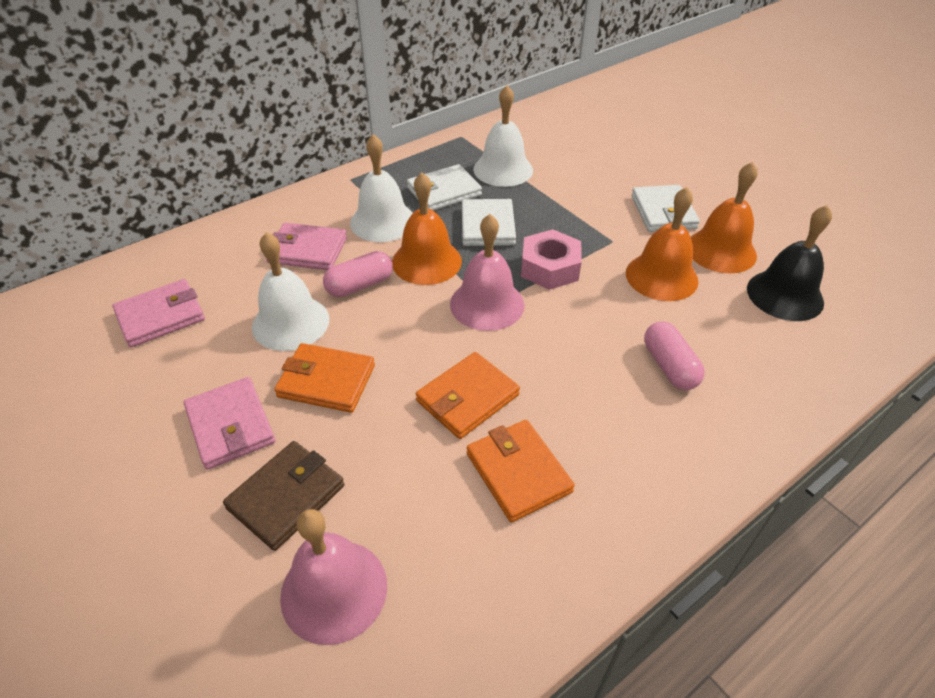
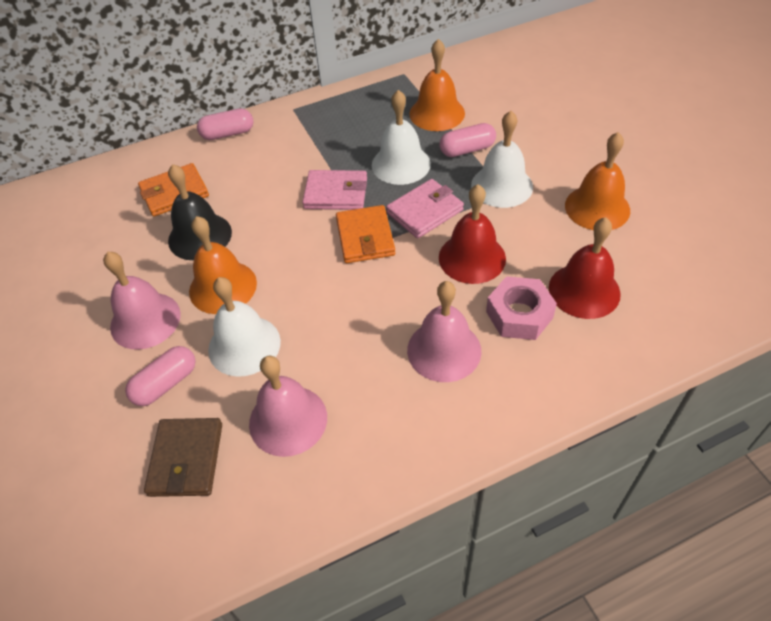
orange wallet: [274,343,375,413] [416,352,520,439] [467,420,575,522] = 3 -> [138,163,209,217] [336,205,395,263] = 2
pink bell: [280,509,387,645] [450,214,525,331] = 2 -> [103,252,181,350] [249,356,327,457] [407,281,481,382] = 3
pink capsule: [323,251,393,297] [644,321,705,390] = 2 -> [125,346,196,406] [197,108,253,140] [440,123,496,157] = 3
pink wallet: [112,279,205,347] [184,377,275,470] [266,223,347,270] = 3 -> [302,170,367,210] [386,179,464,239] = 2
red bell: none = 0 -> [439,184,506,284] [549,217,621,319] = 2
white wallet: [407,164,482,210] [462,199,516,246] [631,185,700,232] = 3 -> none = 0

